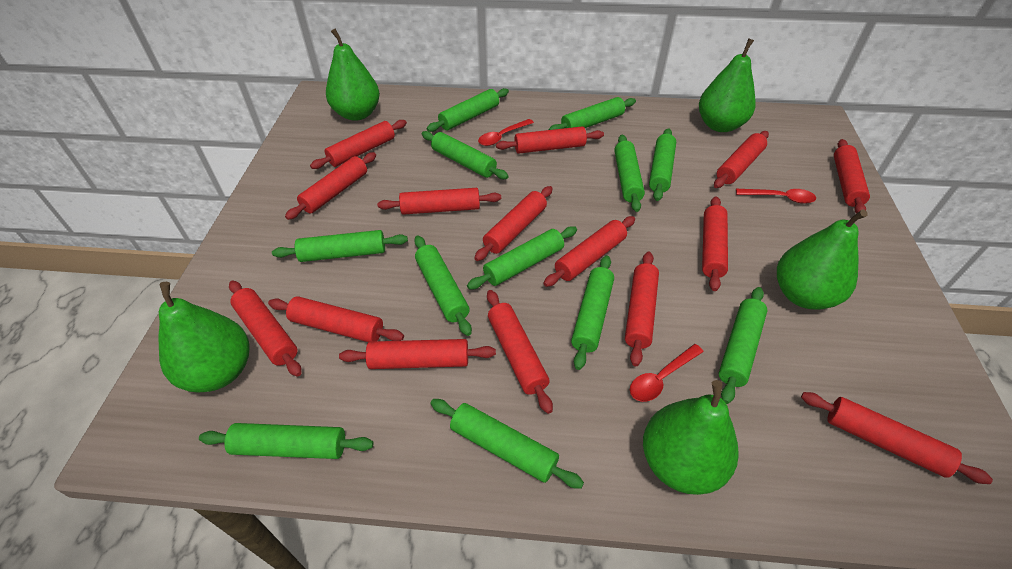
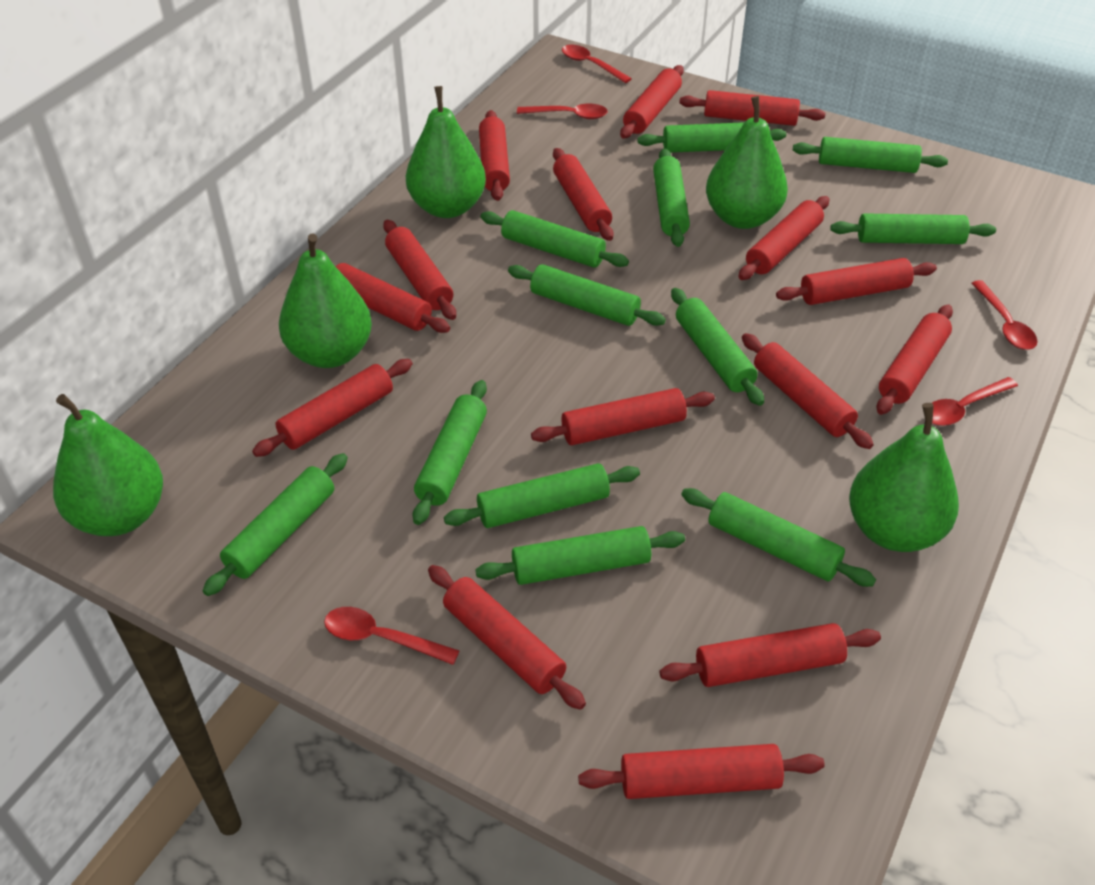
red spoon: [478,119,534,146] [630,344,704,402] [736,189,816,204] = 3 -> [324,607,460,665] [517,104,608,119] [562,45,632,83] [932,377,1018,426] [971,280,1038,350] = 5

